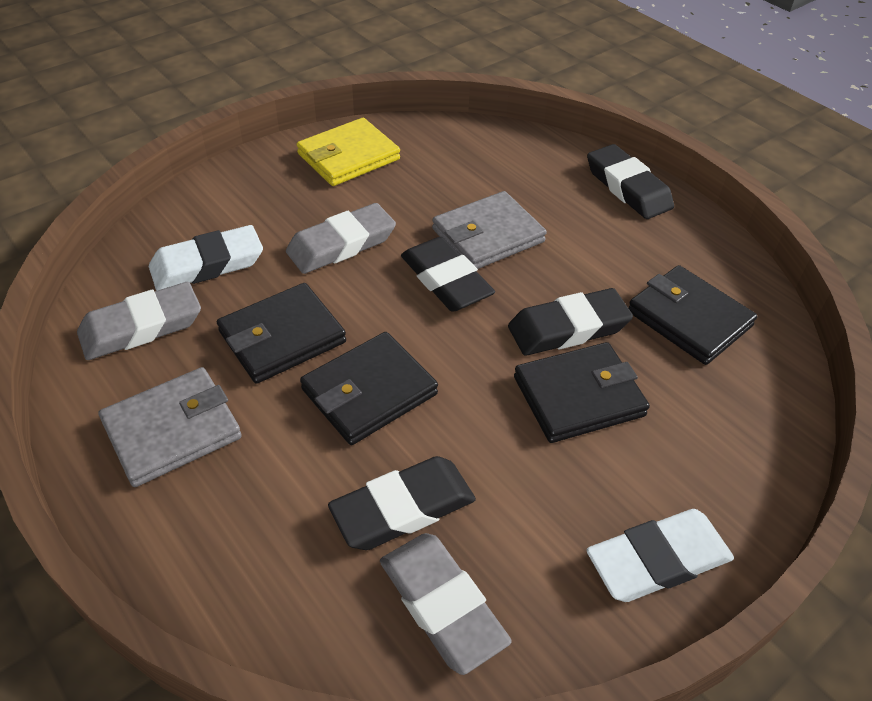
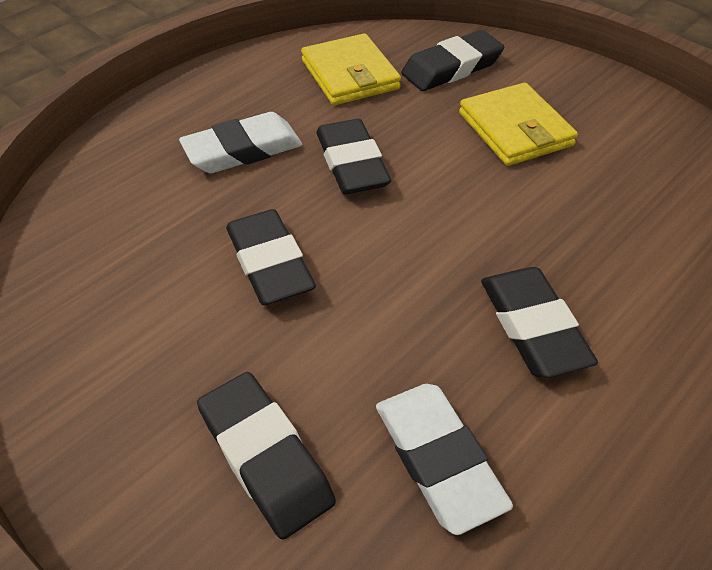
black eraser: [328,456,476,550] [401,237,495,312] [508,288,633,356] [587,144,674,219] = 4 -> [197,372,336,540] [226,209,316,305] [316,119,391,194] [401,30,504,91] [481,267,598,378] = 5
black wallet: [217,283,346,384] [300,332,438,445] [514,342,650,443] [628,265,757,365] = 4 -> none = 0
grey eraser: [77,282,201,360] [286,203,396,274] [380,533,512,675] = 3 -> none = 0
grey wallet: [99,367,242,487] [432,191,547,269] = 2 -> none = 0
yellow wallet: [297,118,400,186] = 1 -> [301,34,401,105] [459,83,578,166] = 2

